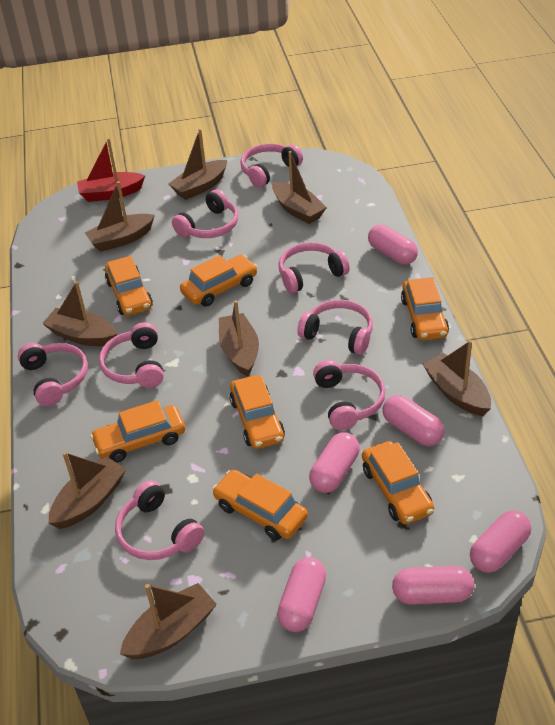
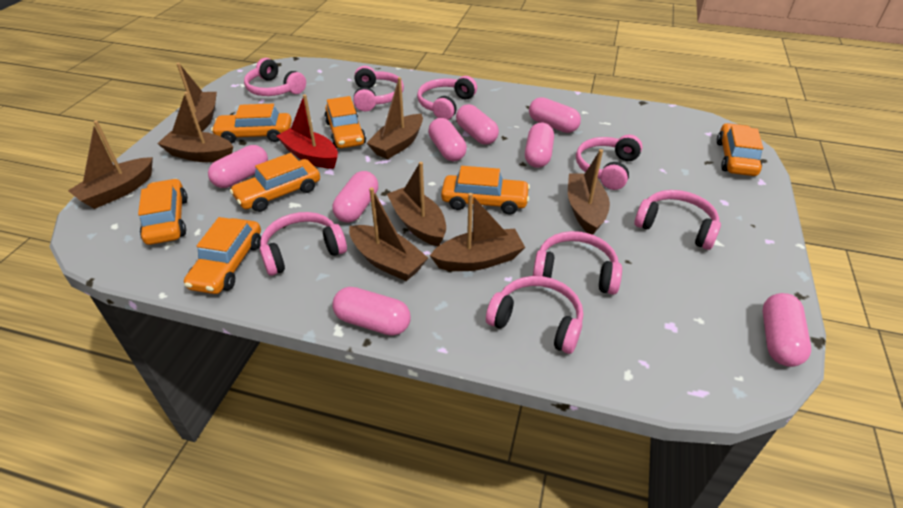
pink capsule: [277,557,326,632] [309,432,360,493] [368,225,418,265] [383,395,444,446] [392,566,474,605] [470,510,531,573] = 6 -> [208,145,268,188] [332,287,411,336] [333,171,378,223] [428,118,467,161] [456,104,499,145] [525,123,554,168] [529,97,581,133] [763,293,811,367] = 8

